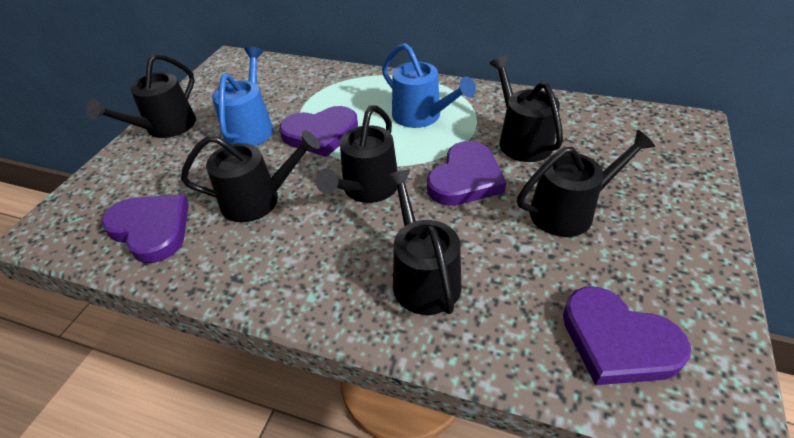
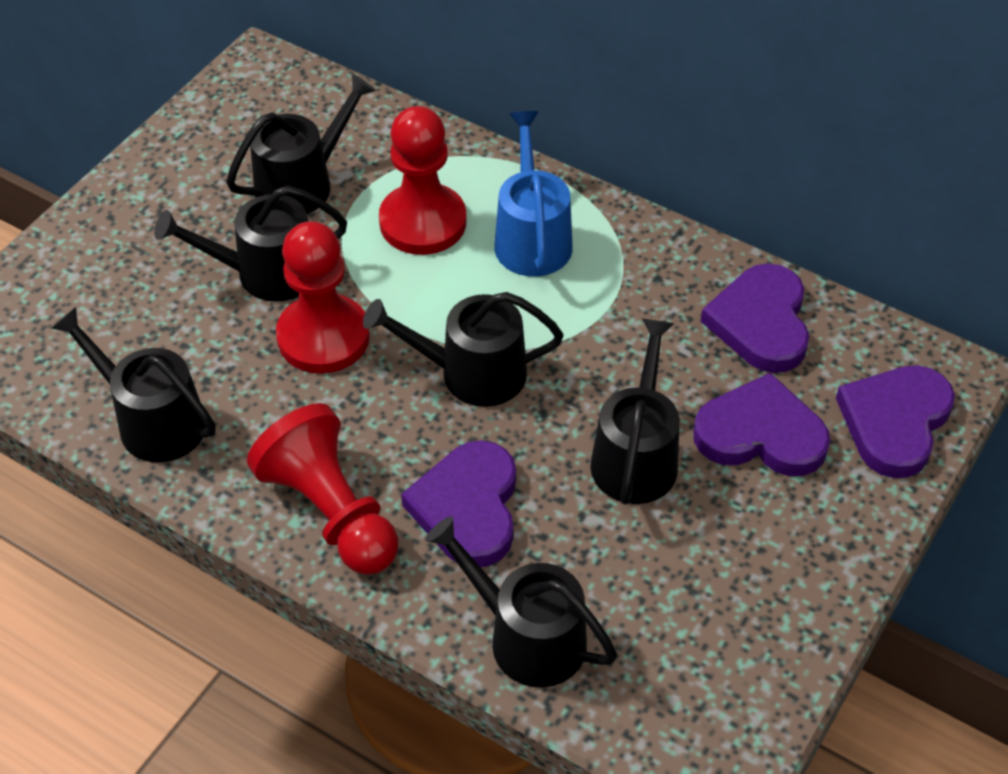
blue watering can: [212,47,273,146] [382,43,476,128] = 2 -> [494,111,573,277] = 1
red pawn: none = 0 -> [247,403,399,575] [276,221,370,373] [379,106,467,255] = 3

